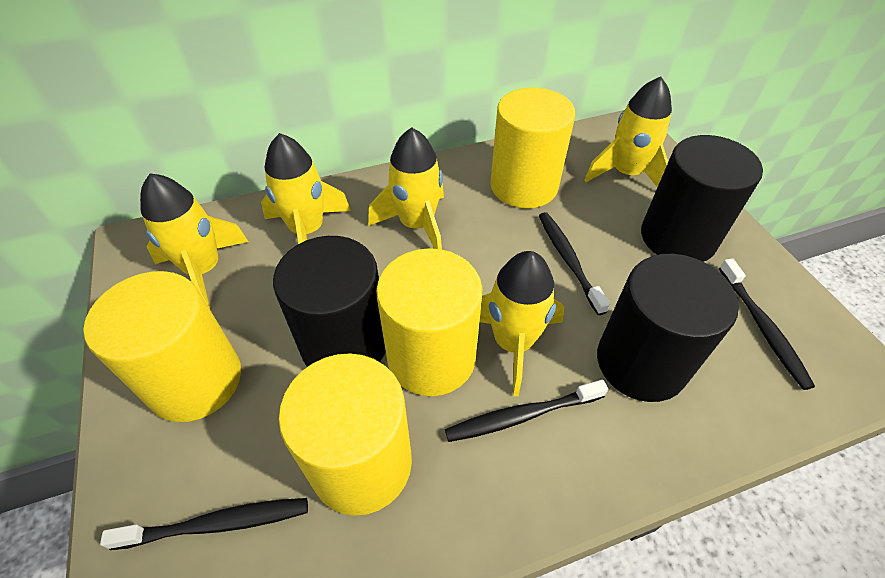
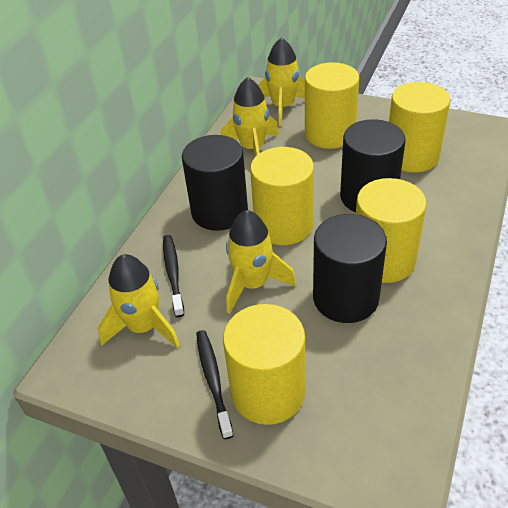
black toothbrush: [100,498,308,550] [445,380,608,442] [539,212,610,315] [719,258,815,390] = 4 -> [163,235,184,317] [196,330,234,439] = 2
yellow cylinder: [83,271,241,422] [279,353,412,516] [376,248,482,396] [490,87,575,208] = 4 -> [223,304,305,425] [250,147,314,245] [305,62,359,149] [356,178,426,283] [389,82,450,173] = 5
yellow rocket: [140,173,248,309] [261,133,351,244] [368,127,444,250] [480,251,564,396] [584,76,672,187] = 5 -> [98,254,180,348] [221,77,279,157] [226,210,296,314] [258,37,305,126] = 4

